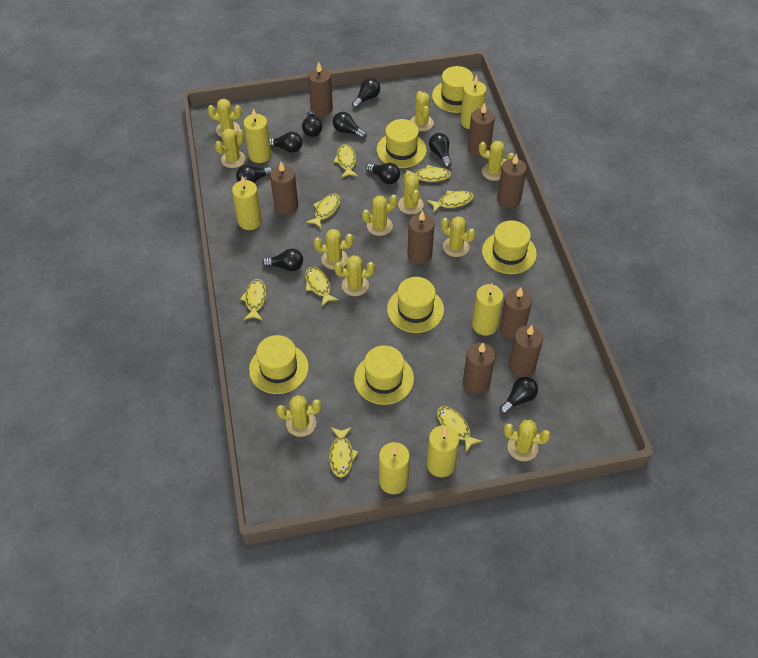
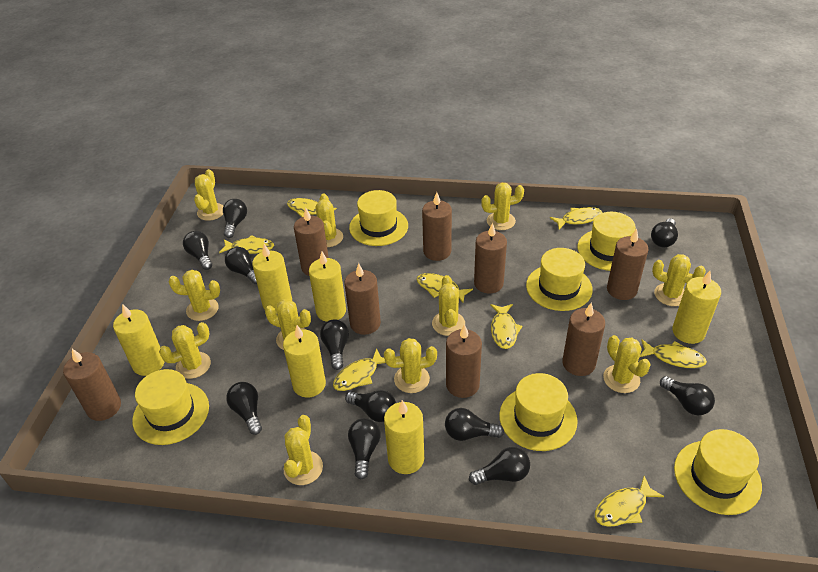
black light bulb: [236,165,273,183] [262,249,303,271] [270,132,302,153] [302,111,322,137] [333,112,367,139] [352,78,380,108] [366,163,400,184] [429,133,452,168] [499,377,538,414] = 9 -> [183,231,212,270] [223,199,247,238] [225,247,257,284] [226,382,262,435] [320,319,349,370] [345,390,396,422] [348,418,381,479] [445,408,504,441] [469,447,530,485] [651,218,678,247] [660,376,715,415] = 11

